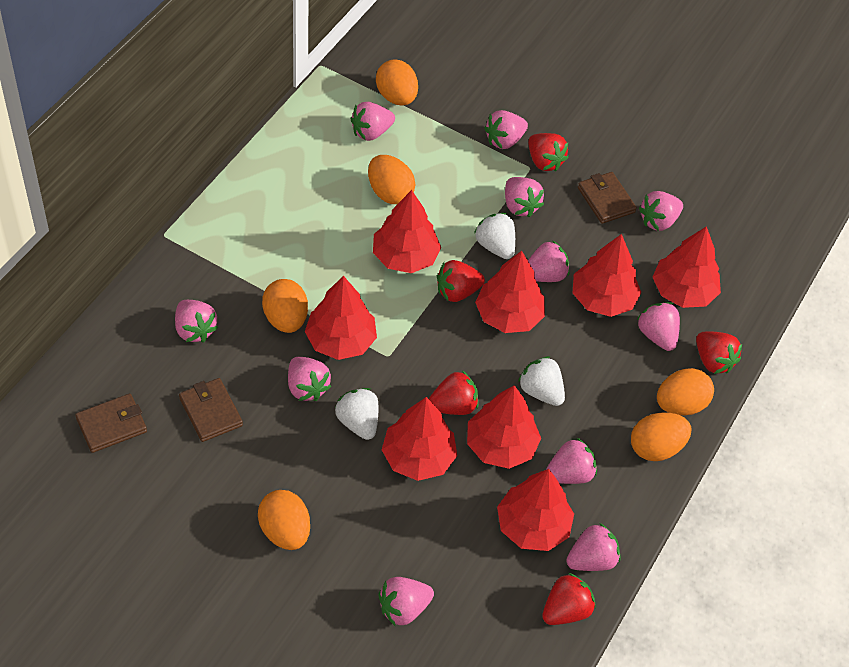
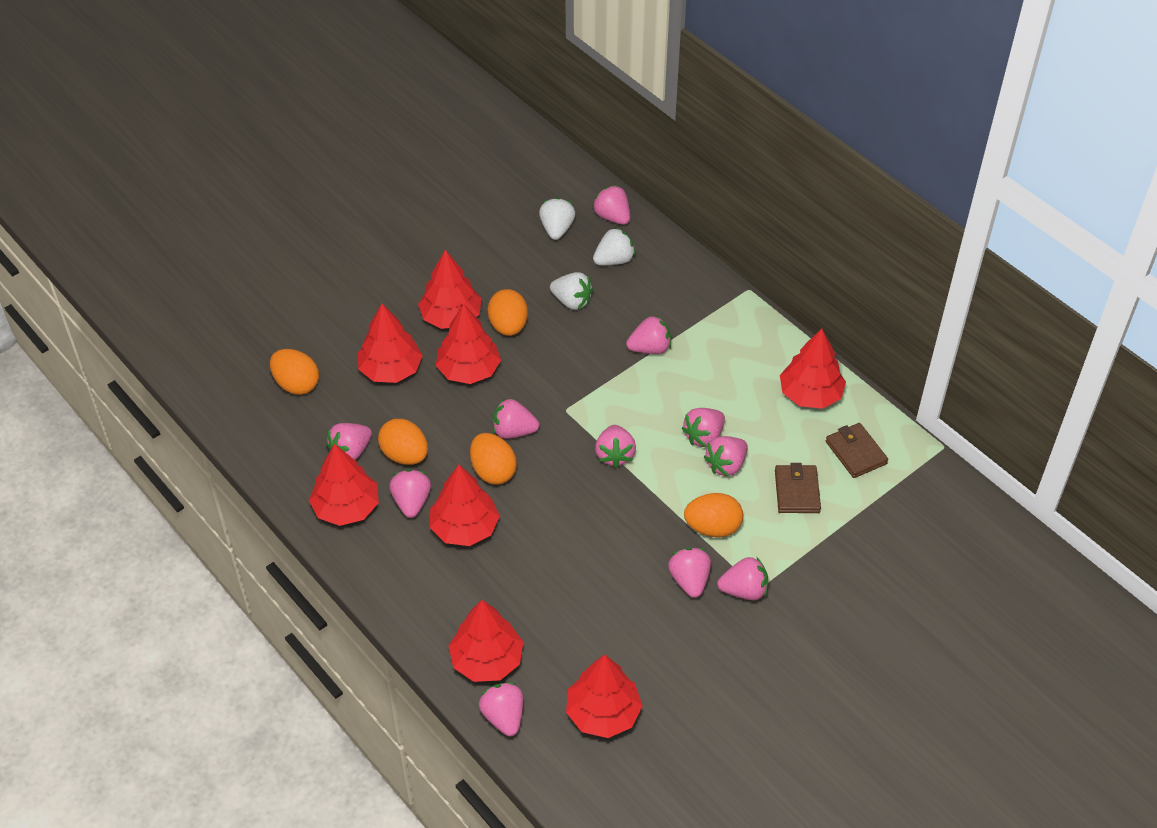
brown wallet: [75,394,147,453] [179,378,243,442] [578,172,637,224] = 3 -> [775,463,821,513] [826,423,888,478] = 2
orange egg: [258,490,310,550] [262,279,308,333] [368,155,415,204] [376,59,418,106] [631,413,692,461] [657,368,714,416] = 6 -> [270,349,319,395] [378,419,428,465] [470,433,517,485] [488,289,528,336] [684,493,743,537] = 5
red strawberry: [429,371,478,415] [437,260,485,302] [528,133,569,171] [542,573,595,625] [696,331,742,374] = 5 -> none = 0

